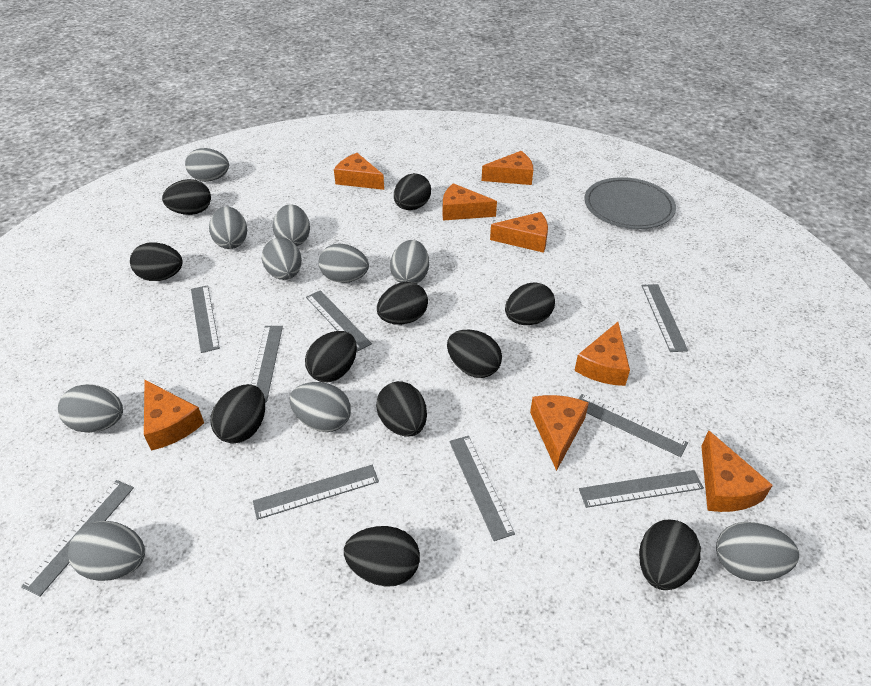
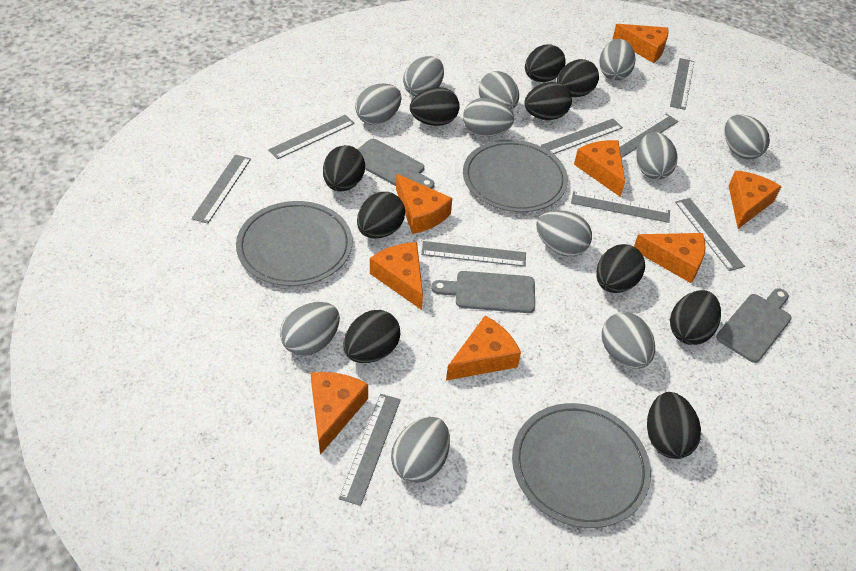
black egg: [130,242,183,281] [162,179,211,215] [210,384,265,444] [305,331,357,382] [344,526,420,587] [376,381,427,437] [377,282,428,325] [394,173,431,210] [447,330,502,378] [505,282,555,325] [639,520,701,590] = 11 -> [323,145,365,192] [343,310,400,363] [357,192,405,239] [410,87,460,126] [524,82,572,120] [525,44,566,82] [557,59,599,97] [596,244,645,293] [647,392,701,459] [670,290,721,345] = 10
grey cutting board: none = 0 -> [358,139,434,189] [431,271,535,313] [716,288,792,363] = 3
grey egg: [58,384,123,433] [68,521,145,581] [185,148,229,182] [209,206,247,249] [262,238,302,280] [273,204,310,246] [290,382,351,432] [319,243,369,283] [390,240,429,284] [716,522,799,582] = 10 -> [280,302,340,356] [355,83,402,125] [391,417,450,483] [403,56,444,96] [463,98,514,137] [479,71,519,110] [536,210,592,256] [599,39,635,80] [602,312,655,369] [636,132,677,180] [724,115,770,159] = 11
grey plate: [584,177,676,229] = 1 -> [236,201,352,286] [463,140,568,212] [512,403,651,528] = 3

